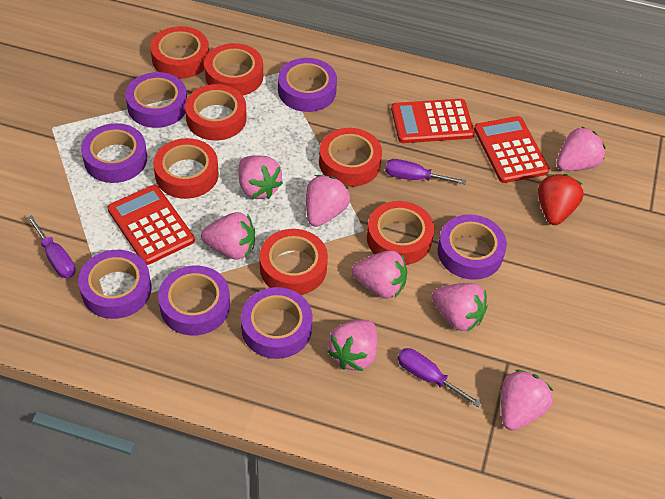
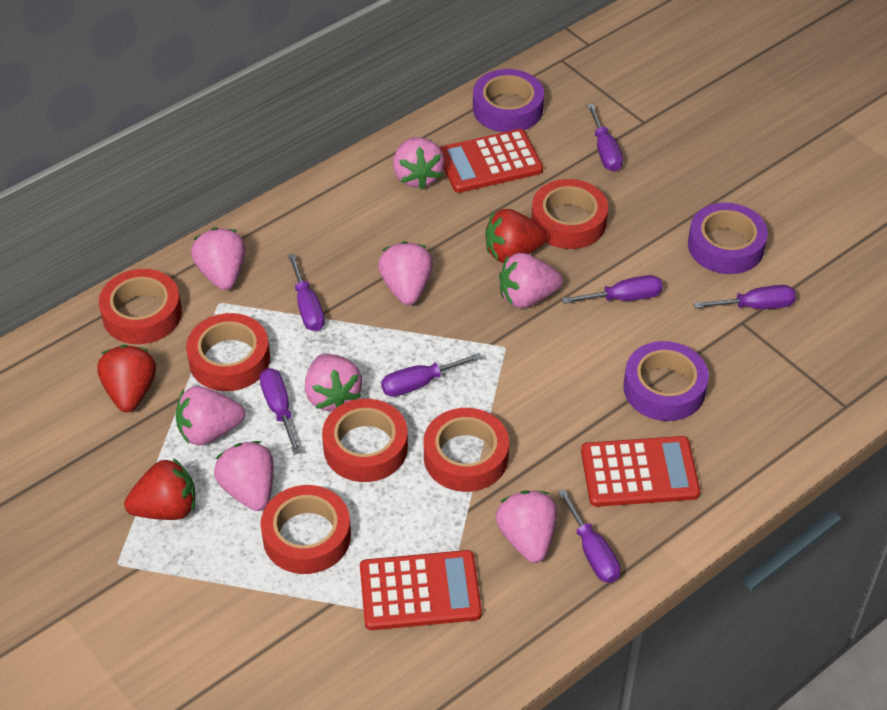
purple screwdriver: [27,215,76,278] [385,159,466,185] [398,348,482,407] = 3 -> [260,368,301,455] [288,254,325,331] [381,353,482,397] [558,489,620,583] [562,275,663,304] [587,104,623,171] [694,285,796,309] = 7
purple tape: [78,250,152,319] [81,123,147,183] [125,72,187,128] [158,265,230,336] [241,287,313,359] [278,58,337,112] [438,214,507,280] = 7 -> [473,69,544,132] [623,341,709,421] [688,203,768,274] = 3
red strawberry: [538,174,584,225] = 1 -> [97,345,156,412] [124,458,195,520] [485,209,547,263] = 3
red tape: [150,26,209,79] [153,138,219,199] [185,84,247,141] [204,43,263,96] [259,229,328,295] [319,128,382,187] [367,201,434,265] = 7 -> [99,269,182,344] [186,313,270,391] [261,485,351,574] [322,399,408,482] [424,408,509,492] [531,179,608,249] = 6

